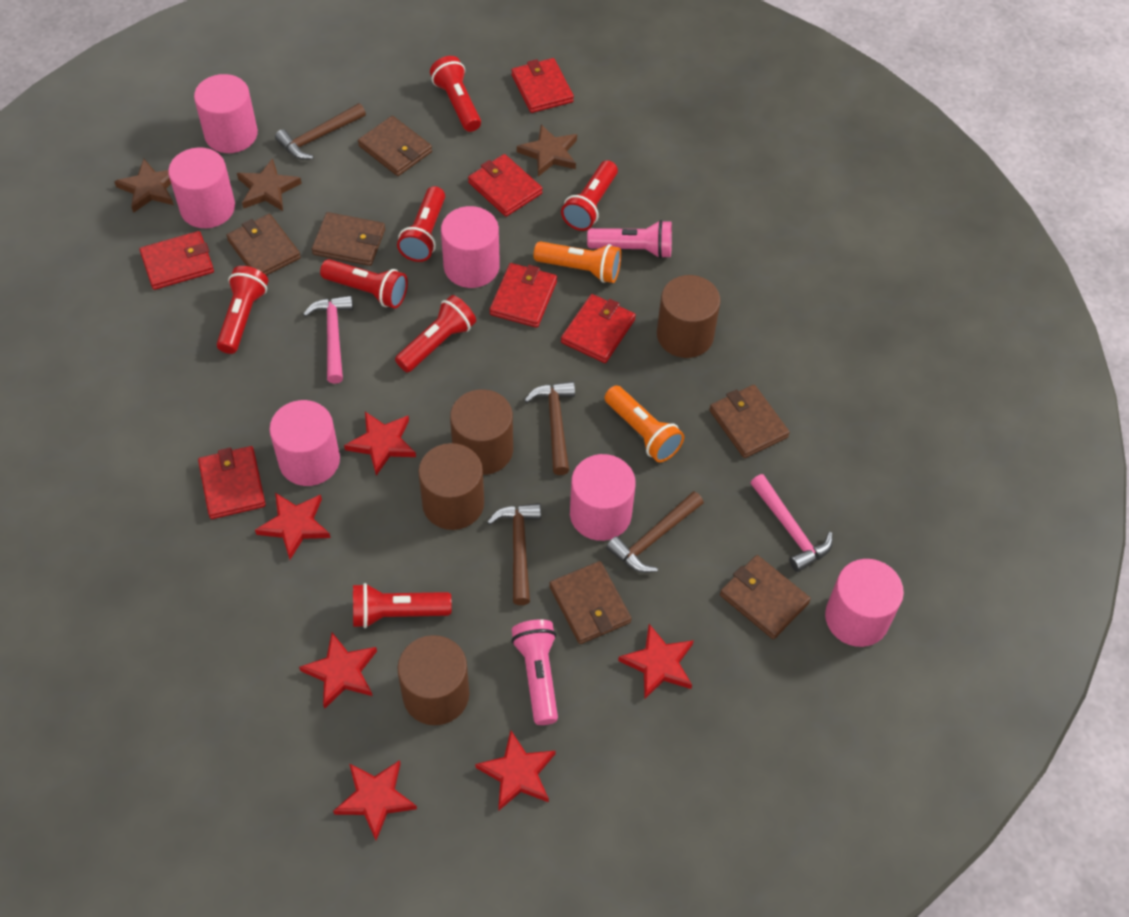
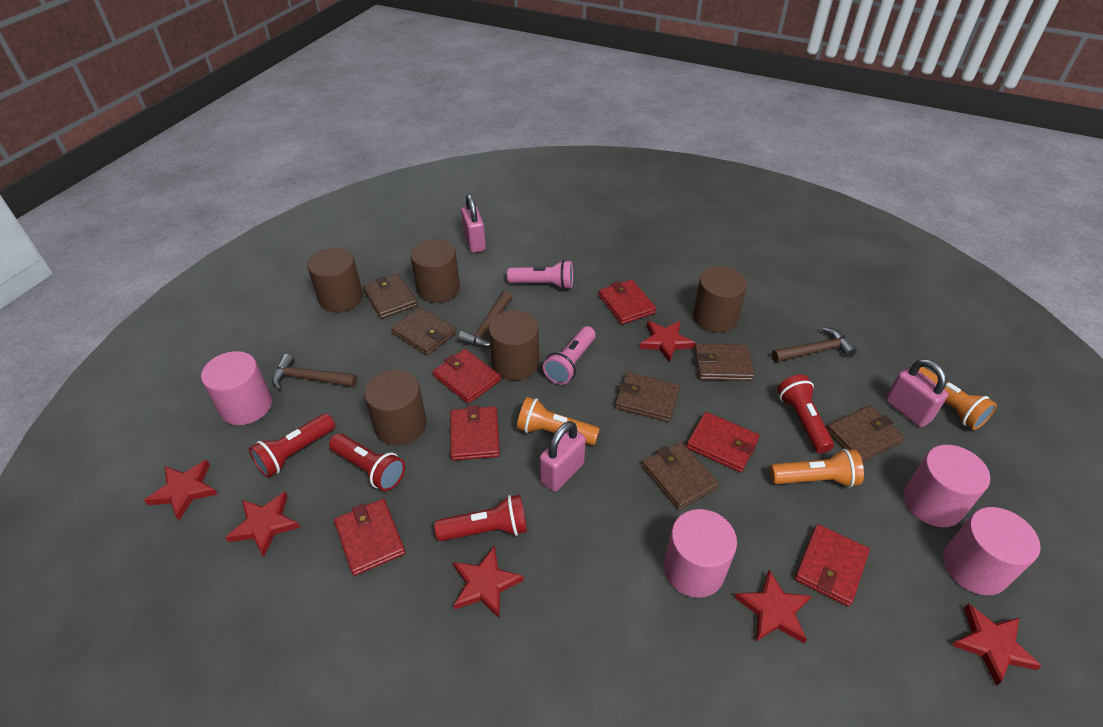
brown cylinder: [397,635,469,725] [418,443,484,530] [450,389,513,475] [657,275,721,358] = 4 -> [307,248,363,312] [364,370,427,446] [410,239,460,303] [488,310,539,380] [693,267,747,333] = 5
brown hammer: [275,103,366,160] [487,503,541,605] [524,381,575,475] [606,491,704,573] = 4 -> [272,354,357,390] [458,291,512,348] [772,327,857,362] = 3
brown star: [114,159,174,213] [237,158,302,211] [517,124,577,177] = 3 -> none = 0
orange flashlight: [534,241,621,283] [605,386,684,462] = 2 -> [517,397,600,445] [770,449,864,487] [919,367,997,430] = 3
pink cylinder: [168,147,235,228] [194,74,258,153] [269,400,340,486] [441,206,500,288] [570,454,636,541] [825,559,904,647] = 6 -> [201,351,272,425] [664,509,737,598] [903,445,990,527] [943,507,1040,595] = 4
pink hammer: [303,295,353,384] [751,474,833,572] = 2 -> none = 0
pink padlock: none = 0 -> [461,194,486,253] [540,421,586,492] [886,359,948,427] = 3
red flashlight: [217,266,268,354] [320,259,408,308] [353,583,452,628] [395,295,476,372] [397,186,445,262] [430,56,481,132] [561,160,618,231] = 7 -> [249,413,335,478] [329,434,405,491] [434,495,527,541] [777,375,834,453] = 4

